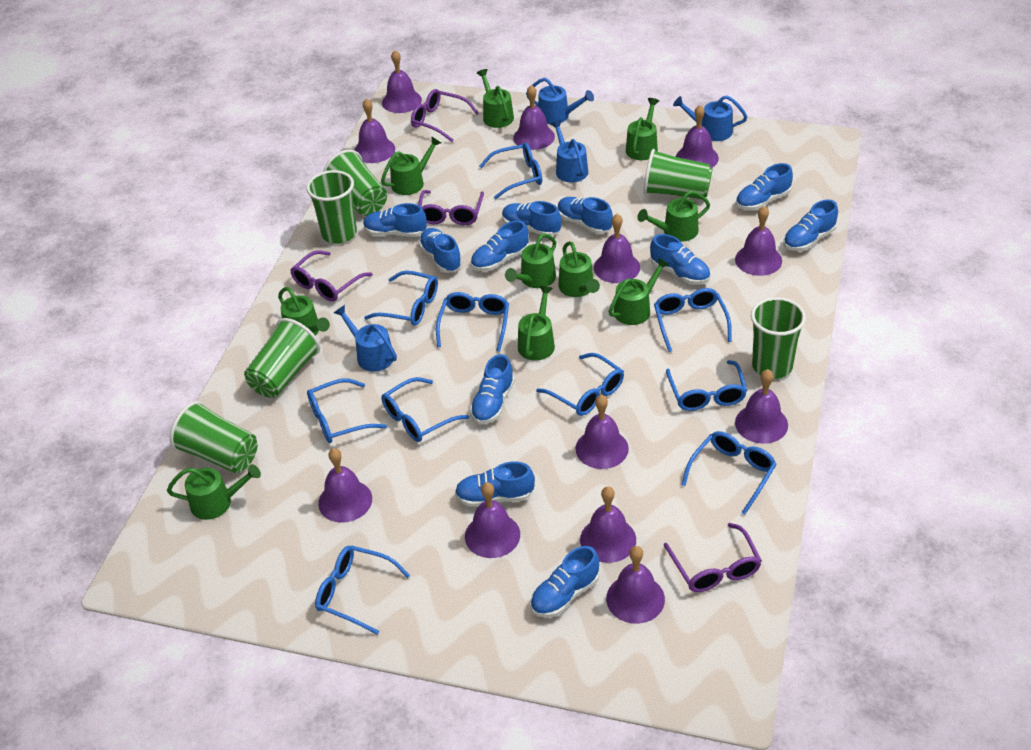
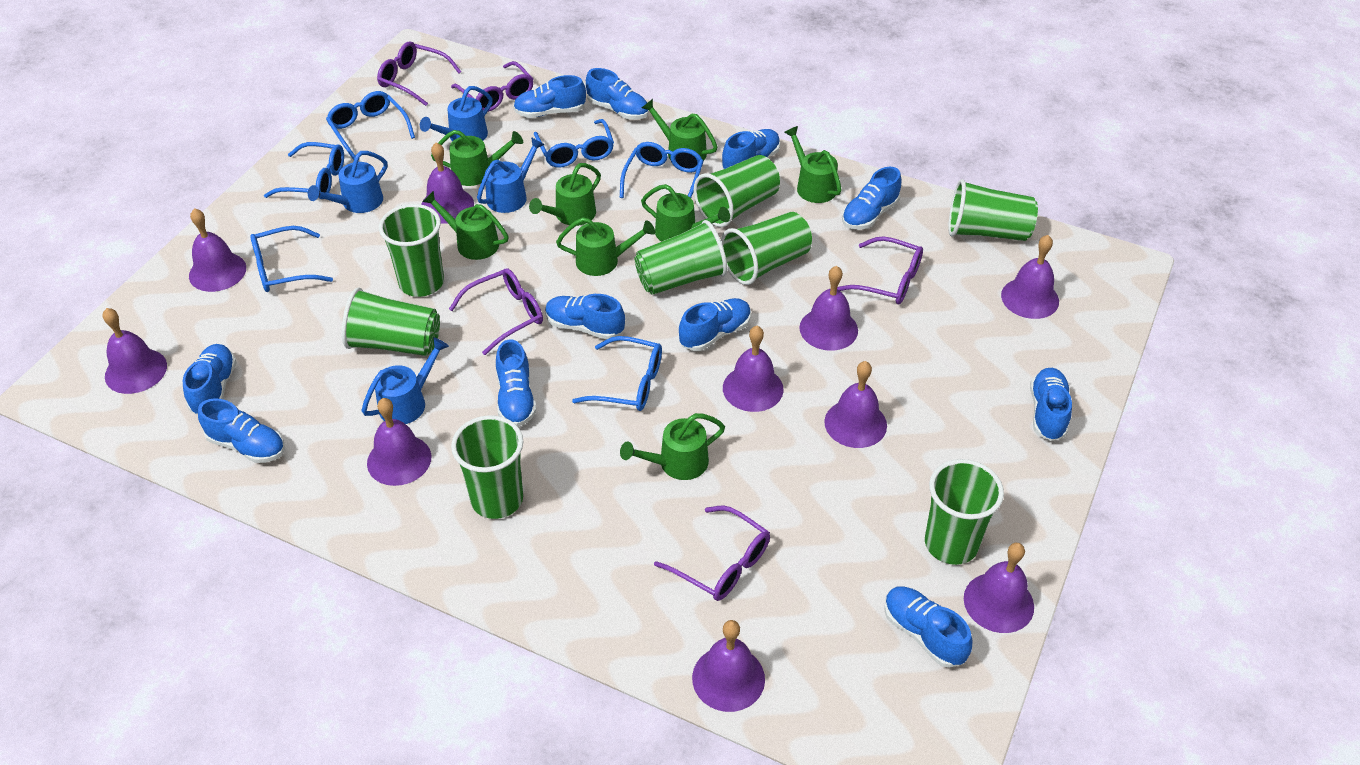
blue glasses: [307,378,387,443] [315,545,410,635] [364,271,438,326] [381,377,469,442] [436,292,509,352] [479,143,542,199] [536,353,624,416] [654,288,732,352] [666,360,747,411] [681,431,777,515] = 10 -> [250,226,333,292] [264,142,344,199] [326,91,415,160] [534,119,614,168] [572,336,662,411] [620,142,704,198] = 6
green cup: [170,401,257,473] [244,318,320,397] [306,170,357,244] [323,150,387,216] [643,149,713,199] [751,297,806,379] = 6 -> [342,288,440,356] [379,204,444,297] [451,415,523,519] [634,220,727,295] [694,155,780,227] [721,212,812,285] [925,459,1004,565] [948,179,1038,241] = 8
green watering can: [167,464,261,520] [278,287,330,335] [381,136,441,195] [477,69,514,128] [505,233,556,288] [518,286,555,360] [559,241,600,297] [609,258,670,325] [626,98,659,160] [637,190,710,242] = 10 -> [422,191,509,260] [431,130,523,186] [529,163,601,226] [556,217,655,276] [620,413,725,480] [641,184,730,242] [642,99,718,160] [784,126,842,203] = 8
purple bell: [318,448,372,523] [354,98,395,163] [382,50,422,113] [465,482,520,558] [513,85,555,150] [575,395,629,469] [580,486,636,563] [594,214,640,283] [606,546,665,624] [676,105,719,168] [735,206,782,276] [735,369,788,444] = 12 -> [103,308,167,394] [189,208,246,292] [367,398,431,486] [421,142,474,224] [692,620,765,712] [723,326,784,412] [800,266,858,351] [824,361,887,448] [964,543,1034,633] [1001,235,1059,319] = 10
purple glasses: [290,250,373,302] [411,89,479,142] [418,190,484,225] [664,523,762,592] = 4 -> [377,41,461,106] [449,268,543,355] [451,61,533,112] [654,505,770,601] [837,236,923,304] = 5

